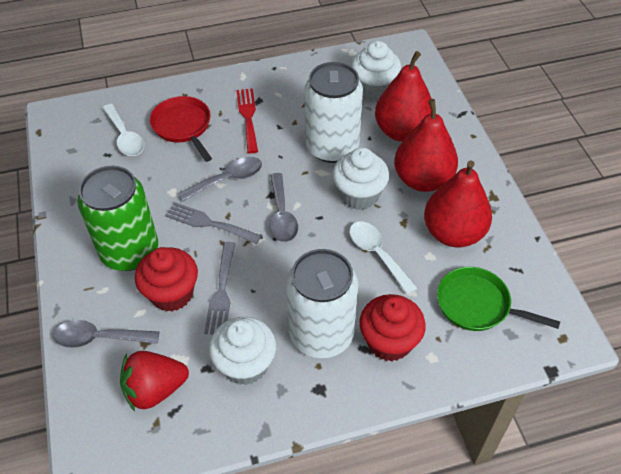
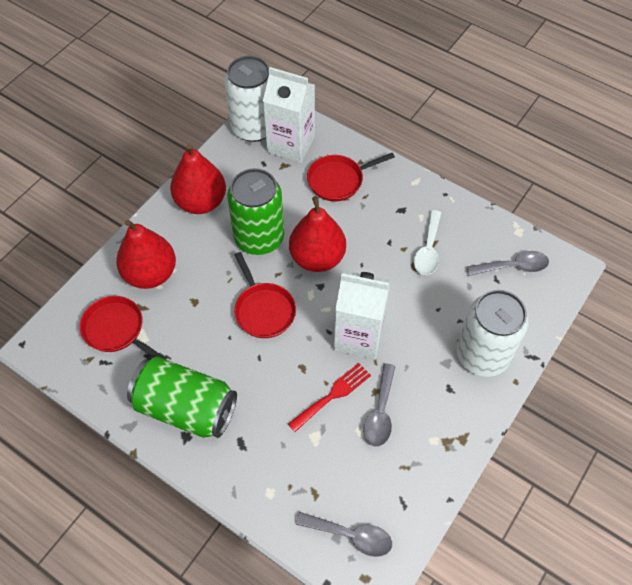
green can: [78,166,158,271] = 1 -> [127,357,237,438] [227,168,284,255] = 2
green pan: [437,267,560,331] = 1 -> none = 0
grey fork: [165,202,261,244] [204,242,236,334] = 2 -> none = 0
red cupcake: [135,247,198,312] [359,294,426,362] = 2 -> none = 0
red pan: [150,96,212,162] = 1 -> [80,296,166,359] [234,252,296,338] [307,153,395,201] = 3
red strawberry: [120,351,189,411] = 1 -> none = 0
white carton: none = 0 -> [263,67,315,163] [334,271,391,360] = 2
white cupcake: [209,317,276,385] [332,148,389,210] [351,41,401,100] = 3 -> none = 0
white spoon: [103,104,144,156] [350,222,418,295] = 2 -> [414,210,441,275] = 1

